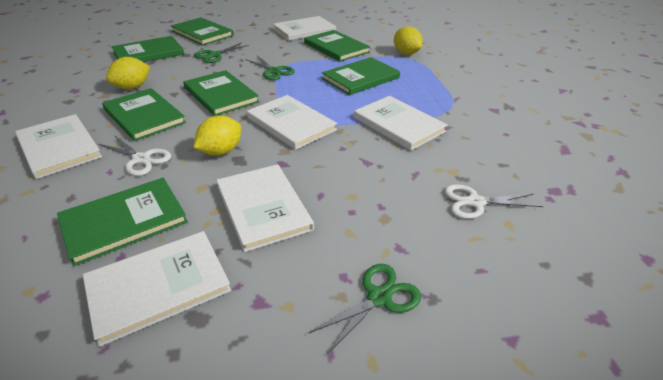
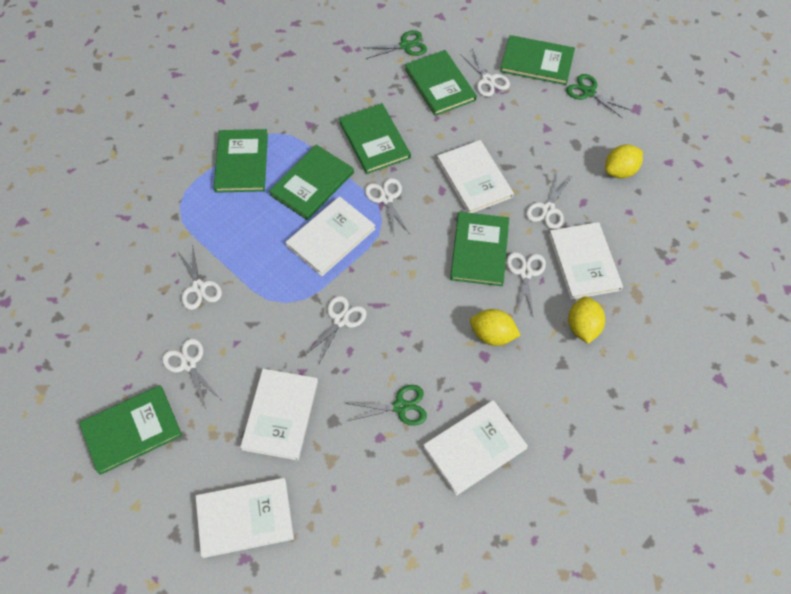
white scissors: [98,135,171,176] [444,184,543,219] = 2 -> [162,338,220,409] [177,244,222,310] [304,296,367,363] [365,178,409,235] [460,49,510,97] [506,252,546,316] [526,174,572,229] = 7

